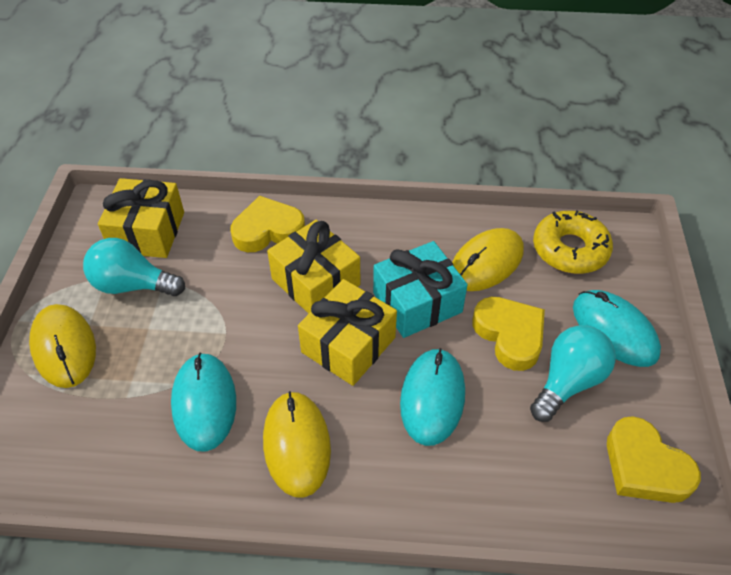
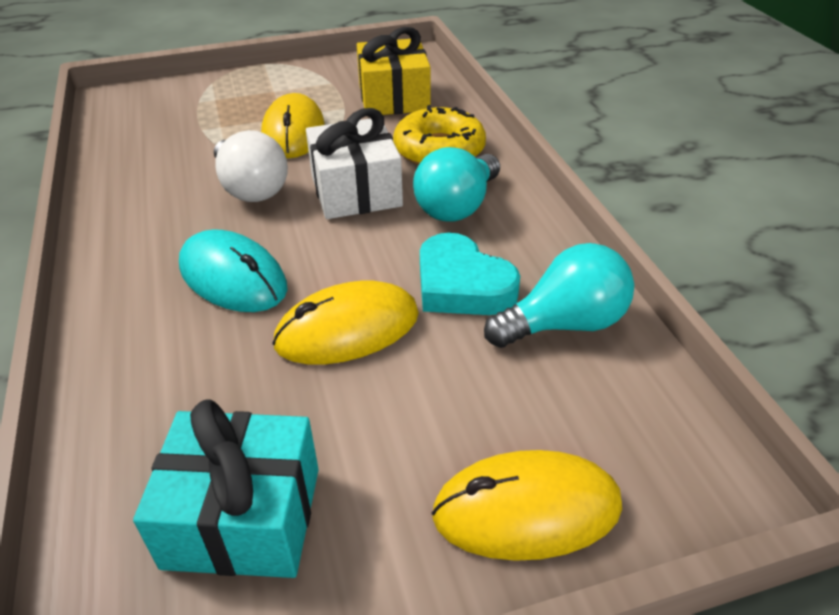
turquoise heart: none = 0 -> [420,233,520,315] = 1
turquoise mouse: [171,353,236,452] [400,348,465,446] [573,290,661,367] = 3 -> [179,229,288,312] = 1
white gift: none = 0 -> [306,108,403,219] = 1
white light bulb: none = 0 -> [214,130,288,202] = 1
yellow gift: [98,178,184,258] [267,220,360,314] [298,279,397,386] = 3 -> [357,27,431,115] = 1
yellow heart: [230,196,305,252] [472,297,545,371] [607,416,701,503] = 3 -> none = 0

